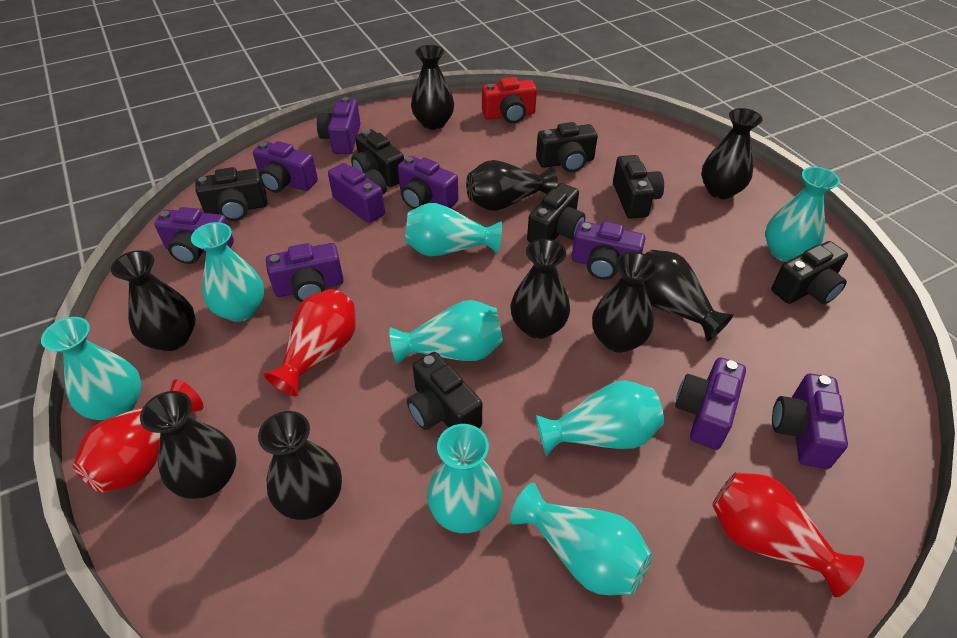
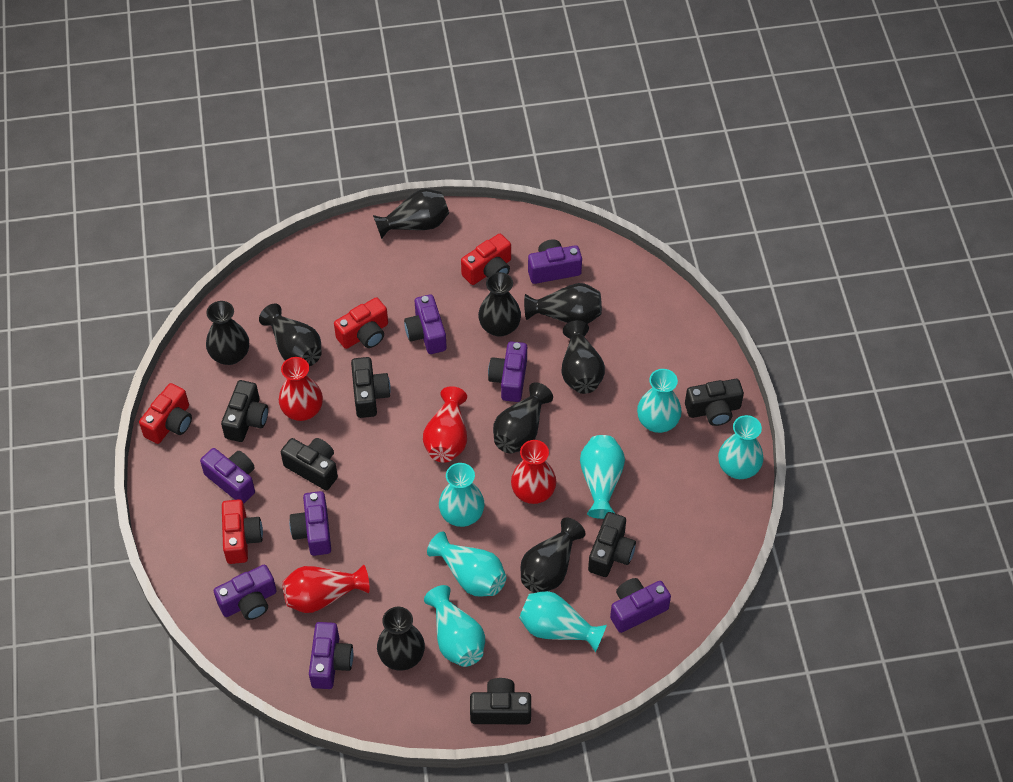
black camera: [195,167,267,221] [351,129,404,187] [407,352,482,430] [527,183,586,243] [536,122,598,172] [613,155,664,219] [771,241,848,304] = 7 -> [221,380,268,442] [281,438,338,490] [351,357,391,418] [470,678,531,724] [588,512,636,577] [685,379,744,426] = 6
purple camera: [154,207,234,264] [253,141,318,193] [266,243,344,302] [317,97,361,154] [328,163,387,223] [398,156,458,209] [572,221,646,280] [675,357,746,450] [772,374,848,469] = 9 -> [200,448,255,504] [214,564,277,620] [289,491,331,556] [309,622,353,689] [404,294,447,354] [488,341,527,402] [528,239,582,284] [610,578,671,633] = 8
red camera: [482,77,537,123] = 1 -> [139,383,192,444] [222,499,263,564] [334,297,388,349] [461,234,511,285] = 4
red vase: [73,379,203,493] [264,289,356,396] [712,472,864,597] = 3 -> [279,357,323,421] [283,565,370,613] [423,386,467,463] [511,440,556,504] = 4
turquoise vase: [41,317,142,420] [191,222,264,322] [389,300,503,364] [405,203,502,256] [427,424,502,533] [510,483,652,595] [536,380,664,457] [765,167,840,262] = 8 -> [424,585,485,667] [427,531,506,597] [439,463,484,527] [519,591,607,652] [580,435,625,519] [637,369,682,433] [718,415,764,479] = 7

